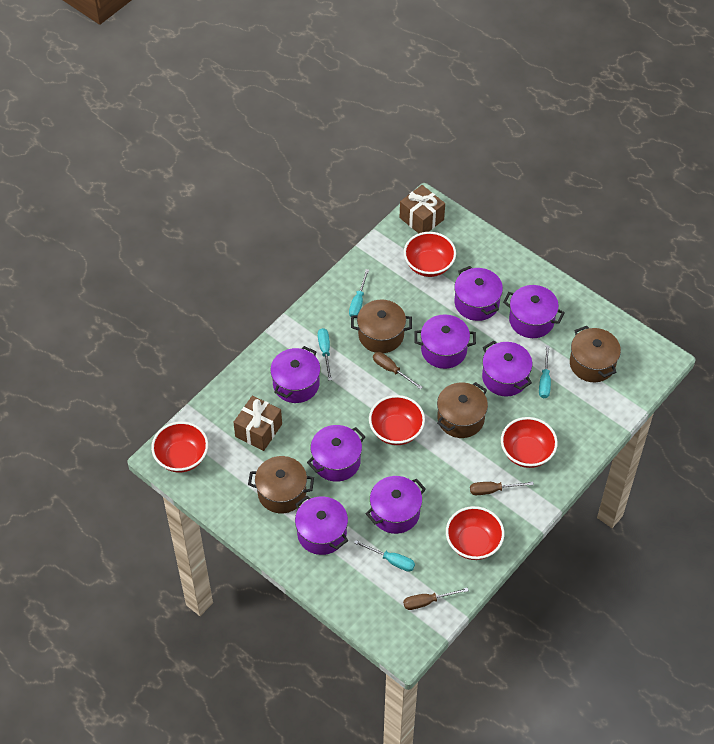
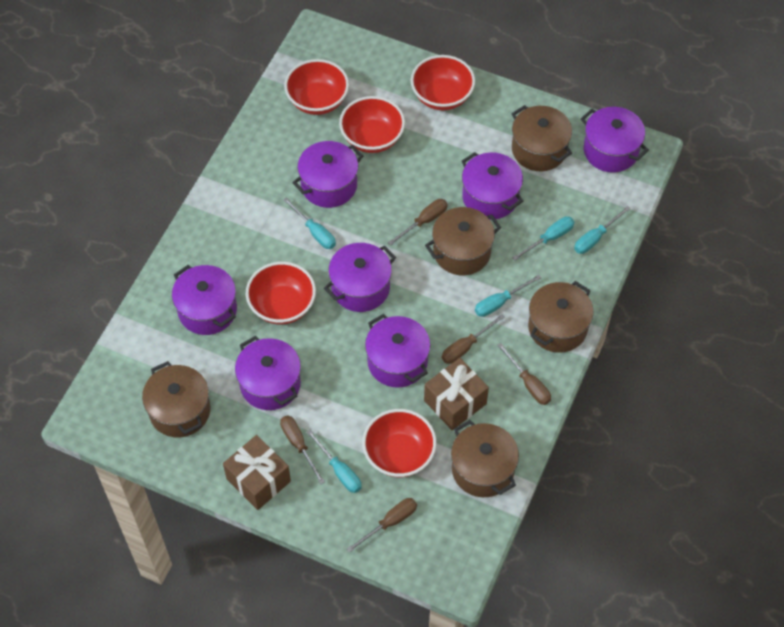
brown pot: [248,456,314,513] [351,299,412,353] [437,382,488,438] [570,326,621,382] = 4 -> [142,361,211,437] [425,207,501,275] [451,420,519,497] [512,105,572,171] [528,281,594,353] = 5
brown screwdriver: [373,352,422,389] [403,588,469,610] [470,482,534,495] = 3 -> [280,415,325,484] [347,498,417,553] [388,199,448,246] [442,314,505,364] [497,343,551,405] = 5
purple pot: [270,346,320,403] [295,496,348,555] [307,425,365,482] [366,476,426,534] [414,315,476,369] [454,266,503,321] [482,341,532,396] [503,285,565,338] = 8 -> [172,265,237,335] [235,336,301,410] [292,141,363,208] [324,243,396,312] [365,314,430,388] [462,152,523,220] [581,107,649,173] = 7
turquoise screwdriver: [318,328,332,381] [349,269,369,317] [354,540,415,572] [539,346,551,398] = 4 -> [283,197,336,249] [306,430,362,493] [475,275,542,317] [512,216,575,260] [574,206,631,254] = 5

